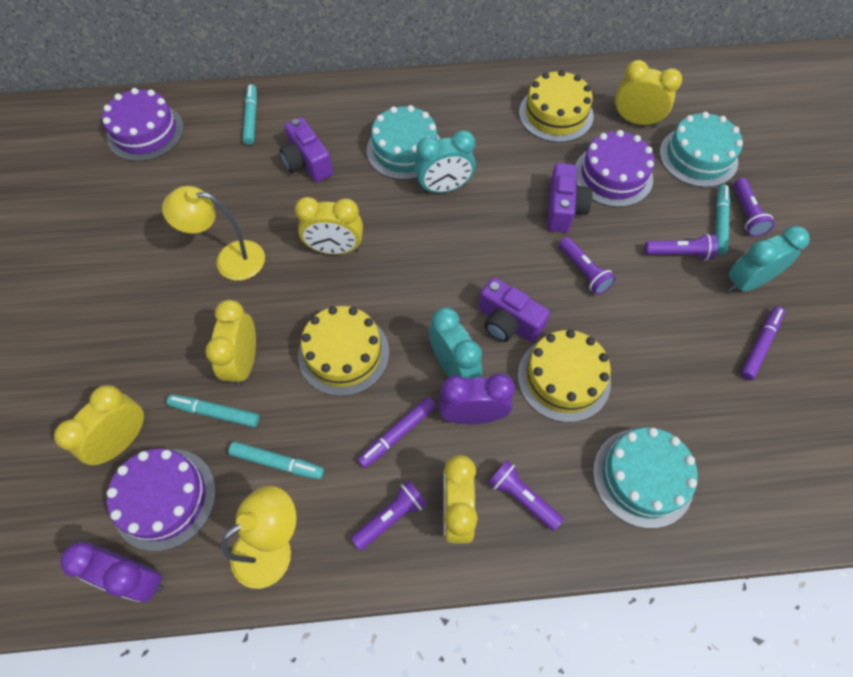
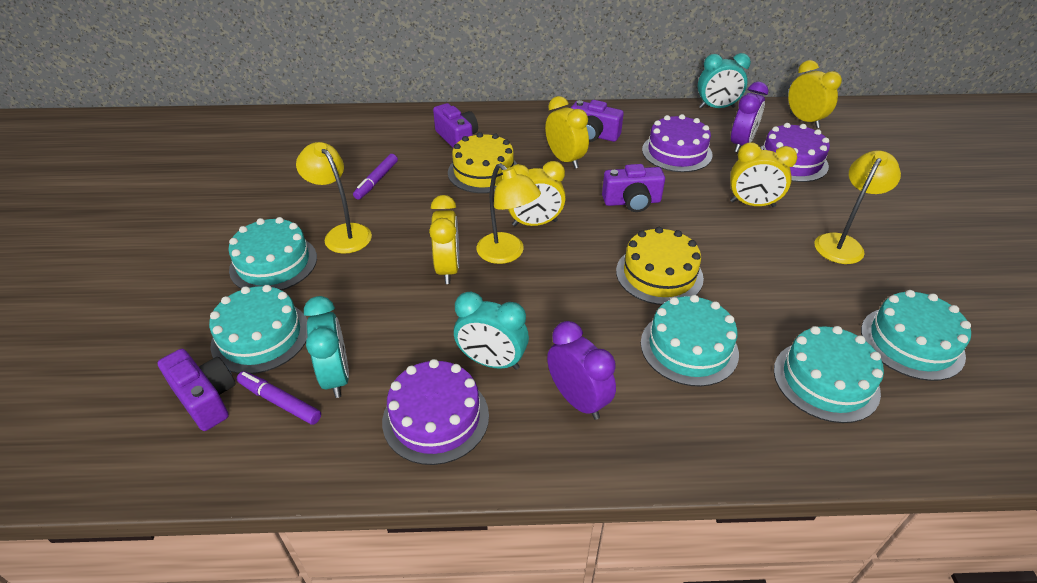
purple camera: [279,117,333,182] [479,277,550,342] [547,163,593,233] = 3 -> [157,349,236,431] [433,103,478,148] [571,100,624,142] [602,164,665,212] = 4
purple flashlight: [351,480,427,550] [488,460,564,531] [559,237,616,295] [645,233,718,260] [733,178,774,236] = 5 -> none = 0
turquoise cake: [367,105,440,180] [593,428,698,528] [660,112,743,187] = 3 -> [209,285,307,374] [228,217,317,290] [641,295,739,387] [774,326,884,423] [861,290,971,381] = 5
turquoise marker: [167,394,260,427] [228,442,324,480] [243,84,257,145] [715,184,730,254] = 4 -> none = 0
yellow cake: [298,306,389,396] [518,330,611,422] [519,70,593,142] = 3 -> [448,132,517,193] [616,227,704,305] = 2
yellow lamp: [162,186,265,281] [221,486,297,589] = 2 -> [296,142,372,254] [477,163,541,264] [814,150,901,264] = 3

